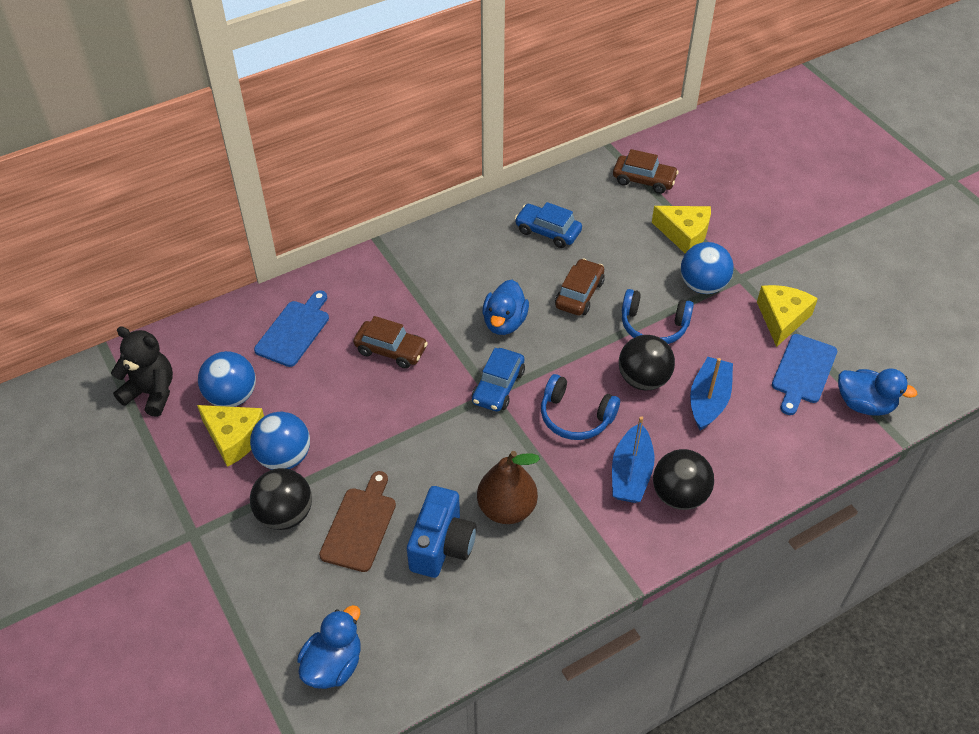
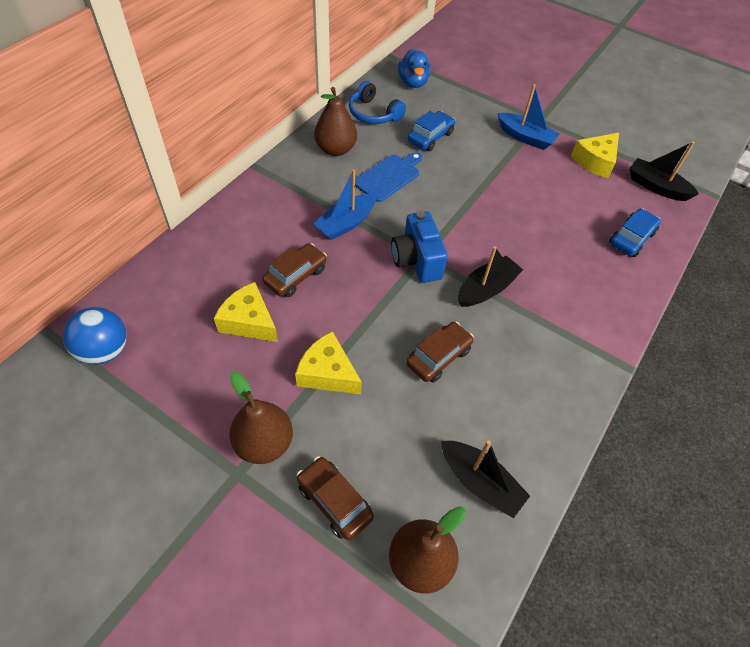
black ball: [250,468,312,530] [619,335,675,390] [653,449,714,510] = 3 -> none = 0
black boat: none = 0 -> [441,440,530,518] [458,246,523,307] [629,141,699,201] = 3
black teddy bear: [111,326,173,417] = 1 -> none = 0
blue ball: [198,351,256,407] [250,412,310,470] [681,242,734,294] = 3 -> [63,307,126,365] = 1
blue cutting board: [254,290,329,367] [772,334,837,415] = 2 -> [355,152,422,202] = 1
blue duck: [297,605,360,689] [482,280,529,335] [838,368,917,416] = 3 -> [398,49,431,88] = 1
blue headphones: [541,374,620,440] [622,289,694,344] = 2 -> [349,81,406,124] = 1
brown cutting board: [319,471,396,572] = 1 -> none = 0
brown pear: [477,451,540,524] = 1 -> [229,372,293,464] [314,87,357,156] [389,507,466,593] = 3

